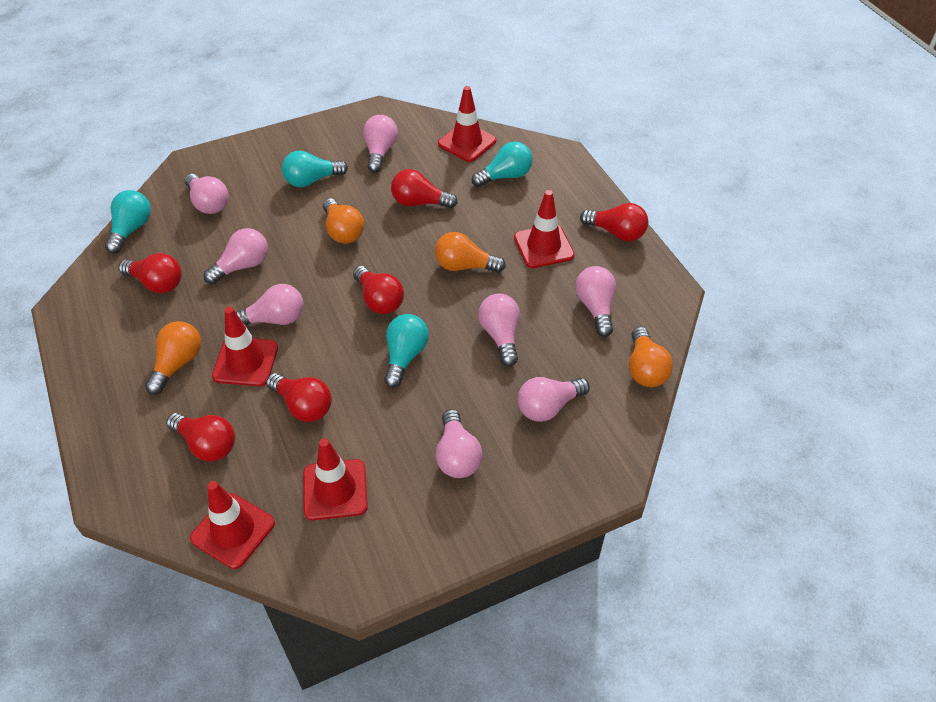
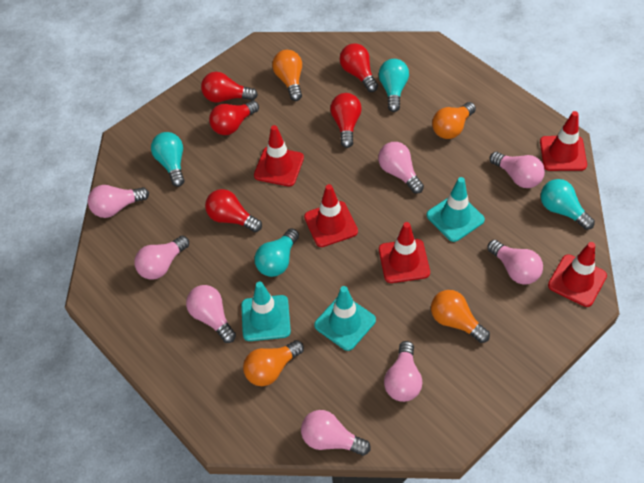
red light bulb: [119,253,182,293] [166,413,235,461] [266,373,332,422] [353,266,404,314] [391,169,458,209] [580,203,648,241] = 6 -> [201,72,258,103] [205,189,262,232] [209,101,259,135] [330,93,362,148] [340,44,378,92] = 5
turquoise traffic cone: none = 0 -> [241,282,291,341] [314,286,376,351] [427,177,485,242] = 3

